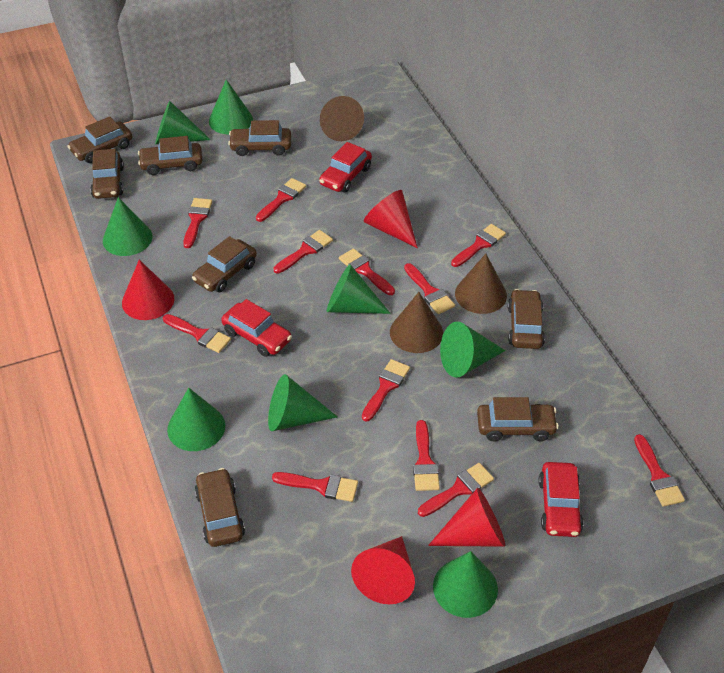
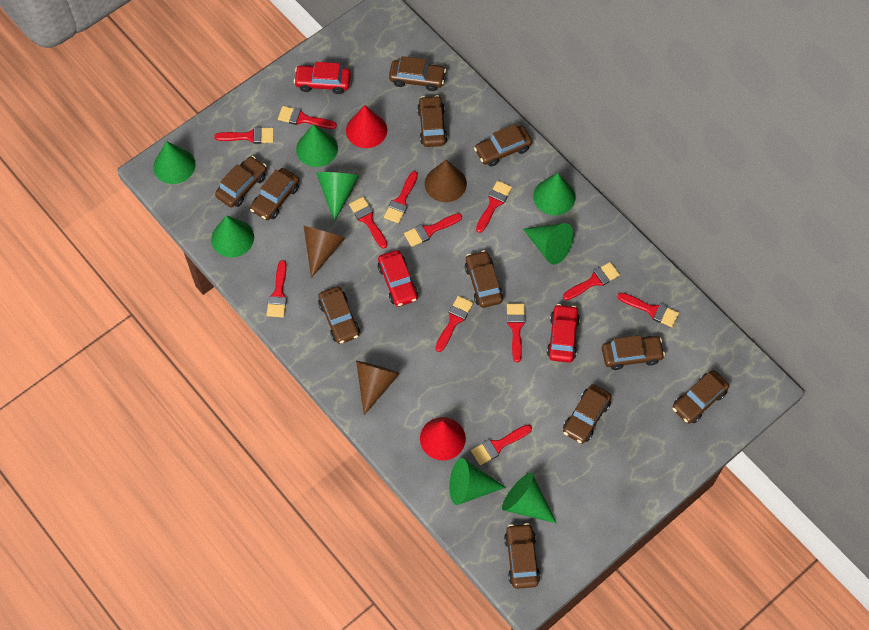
brown car: [67,117,132,163] [90,149,124,199] [138,136,202,175] [192,236,257,292] [195,468,245,547] [228,120,291,156] [477,397,559,441] [508,289,545,349] = 8 -> [215,156,267,208] [250,168,299,220] [318,286,360,344] [389,56,446,91] [417,95,447,147] [465,250,503,308] [474,124,532,166] [504,523,540,589] [563,384,612,444] [602,335,665,370] [672,370,729,424] = 11
red cone: [122,260,174,320] [351,536,415,604] [364,190,418,248] [428,488,505,547] = 4 -> [346,105,387,148] [420,417,466,461] = 2

